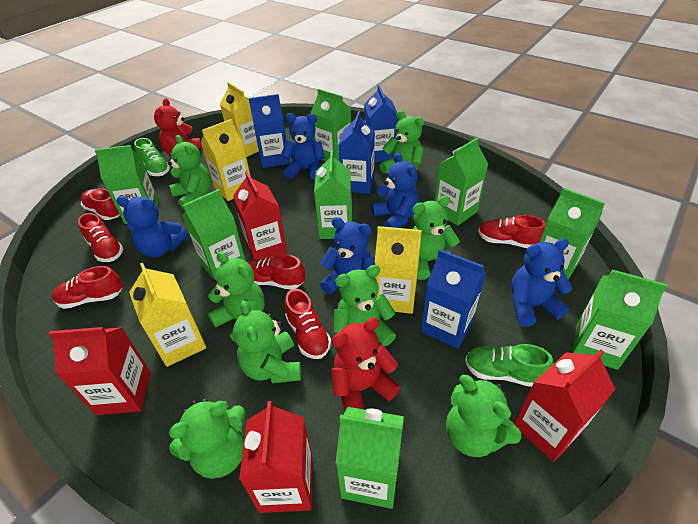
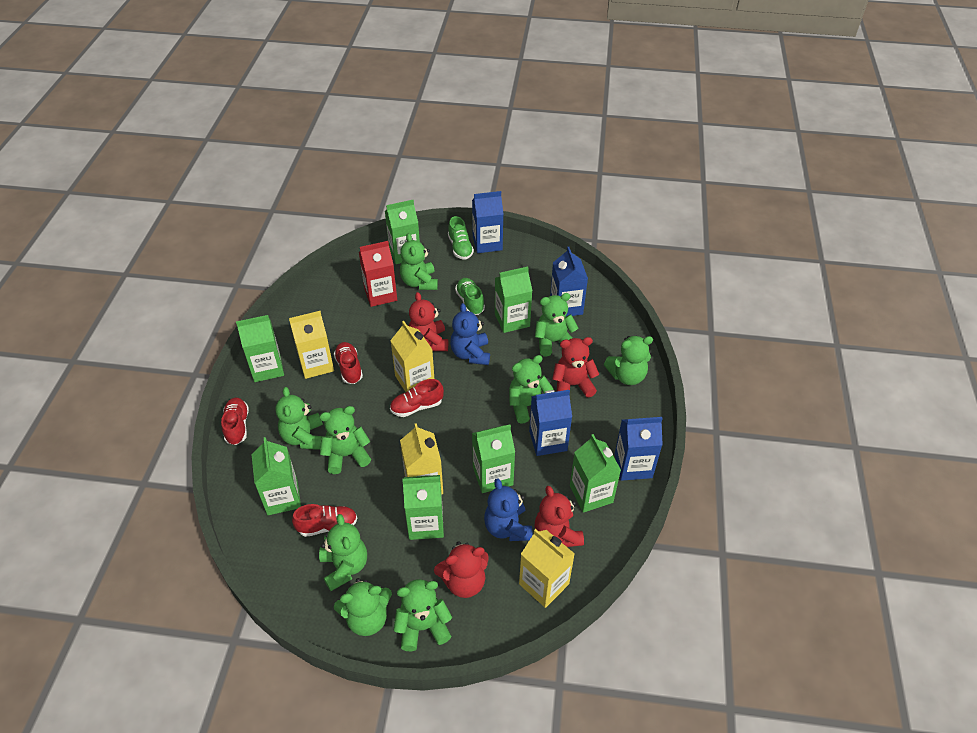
blue teddy bear: [116,196,188,257] [281,113,325,180] [320,217,375,294] [371,153,419,228] [511,238,573,327] = 5 -> [450,303,490,365] [484,478,532,541] = 2
green carton: [95,145,159,224] [182,189,246,279] [311,89,351,161] [314,151,352,239] [336,407,404,509] [435,137,488,226] [539,188,605,279] [572,269,667,370] = 8 -> [236,315,284,382] [251,437,301,515] [385,200,420,264] [402,475,444,540] [472,425,515,493] [495,266,532,333] [570,434,621,512] = 7
green teddy bear: [168,135,211,209] [169,399,246,479] [208,251,265,342] [233,300,301,383] [334,265,396,346] [380,110,424,174] [412,196,460,280] [446,375,521,457] = 8 -> [275,387,323,450] [319,406,371,474] [319,514,367,591] [334,578,392,636] [394,579,452,651] [400,233,438,290] [509,355,554,424] [535,293,578,356] [604,336,653,385] = 9
red carton: [48,327,151,415] [233,171,287,260] [239,401,313,513] [514,350,615,462] = 4 -> [359,241,397,307] = 1
red shoe: [52,266,123,309] [78,213,124,262] [81,188,120,220] [247,254,305,290] [285,289,331,359] [478,215,546,248] = 6 -> [221,398,249,445] [292,504,358,537] [334,342,363,384] [390,379,444,417] = 4
red teddy bear: [154,98,202,155] [331,317,400,411] = 2 -> [409,292,448,351] [434,541,489,598] [535,486,584,547] [552,337,599,397] = 4

